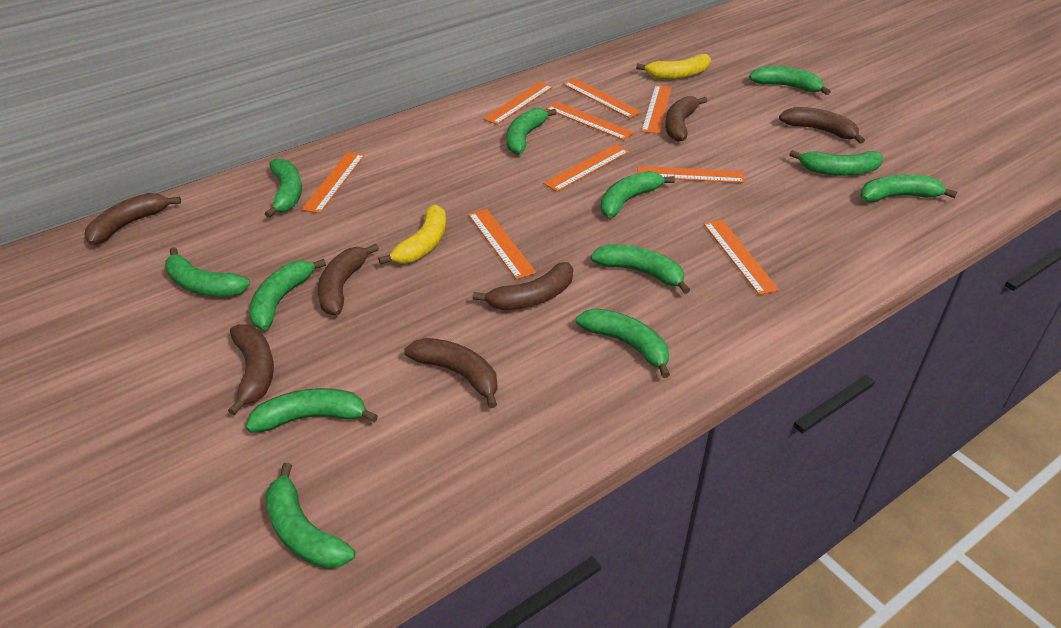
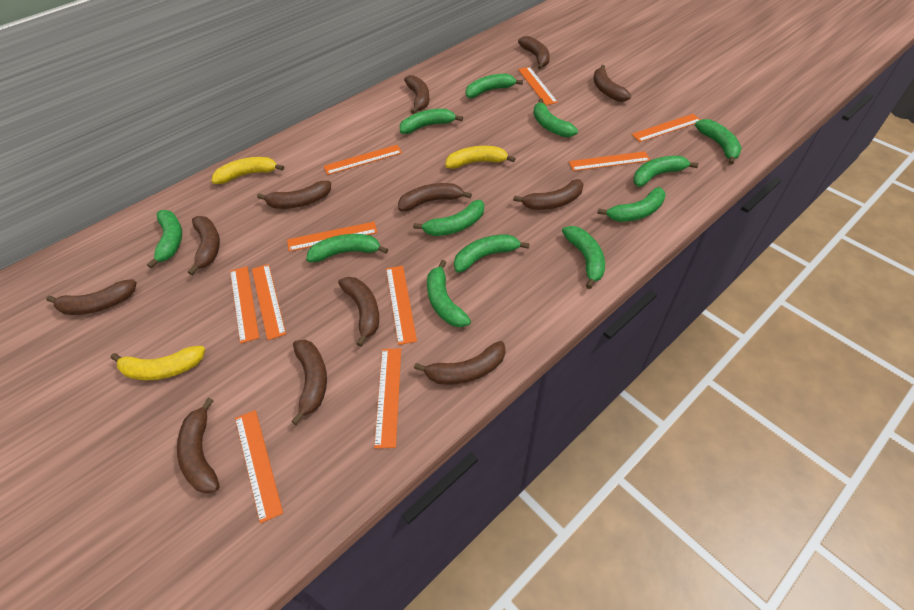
brown banana: [84,193,181,245] [228,324,274,415] [318,244,379,315] [404,338,498,408] [473,262,573,310] [665,96,707,142] [779,107,865,144] = 7 -> [46,279,137,315] [177,398,220,493] [188,216,220,275] [257,181,331,209] [291,340,327,425] [338,277,379,347] [398,183,472,211] [404,75,429,114] [414,341,506,385] [513,179,584,210] [518,36,550,70] [593,65,631,102] = 12
orange ruler: [301,152,365,213] [468,209,536,279] [483,82,553,125] [543,144,629,192] [546,102,634,140] [563,78,641,118] [638,166,744,183] [641,85,672,134] [704,220,779,295] = 9 -> [230,266,259,344] [235,410,283,523] [252,264,286,340] [287,222,377,251] [324,145,402,175] [374,349,401,448] [386,266,417,345] [518,67,558,105] [569,151,650,171] [631,114,700,142] = 10
yellow banana: [378,205,446,265] [636,54,711,79] = 2 -> [111,346,205,380] [212,157,284,184] [445,146,516,169] = 3

